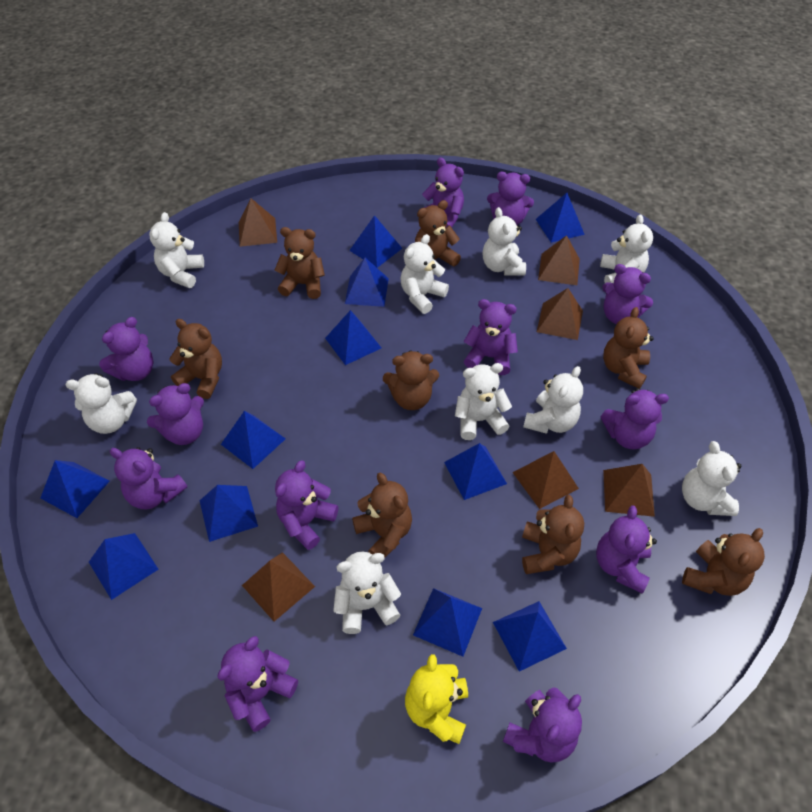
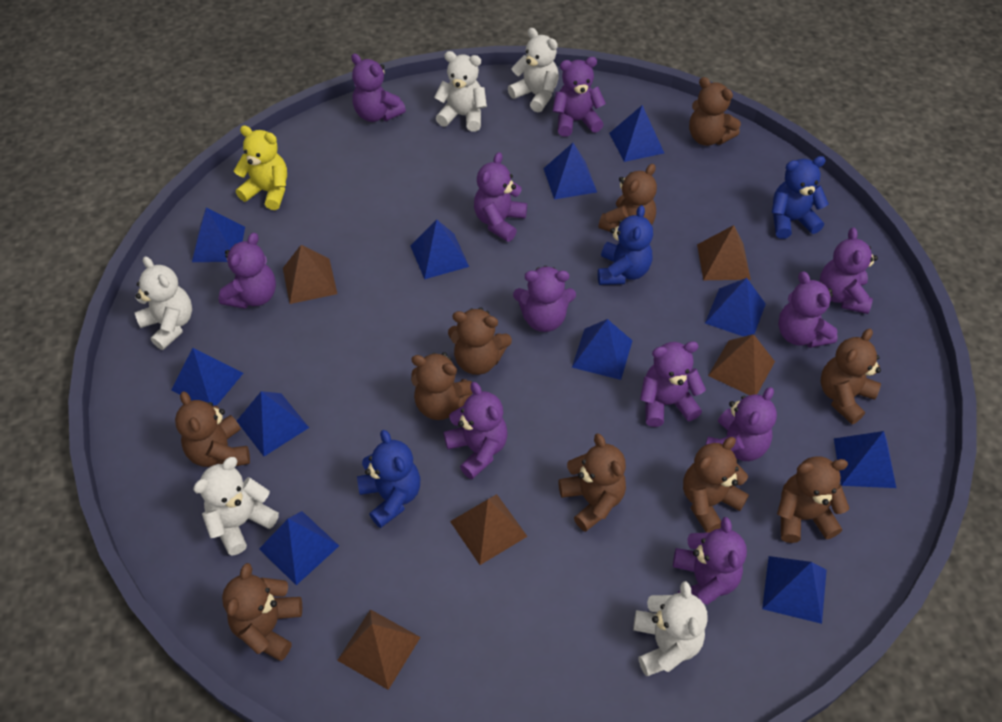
blue teddy bear: none = 0 -> [357,430,420,528] [598,205,653,285] [772,156,829,239] = 3
brown pyramid: [239,198,277,247] [242,552,315,622] [512,451,579,509] [537,288,583,340] [538,235,580,285] [603,464,655,517] = 6 -> [283,245,337,304] [337,609,421,690] [450,494,528,565] [697,225,751,280] [708,334,775,395] = 5
brown teddy bear: [169,319,222,399] [274,227,325,299] [352,472,412,557] [383,350,439,410] [415,200,461,275] [522,495,584,574] [603,307,654,389] [682,528,765,596] = 8 -> [175,391,250,467] [222,563,302,661] [411,352,473,420] [448,307,512,375] [558,433,626,532] [598,164,657,232] [683,437,749,533] [689,77,741,146] [777,456,849,543] [820,329,881,424] = 10
purple teddy bear: [99,317,154,381] [110,447,187,510] [147,383,204,445] [217,636,298,732] [275,460,338,550] [422,158,464,228] [464,299,518,375] [487,172,534,225] [503,687,582,763] [596,505,657,594] [600,388,669,450] [602,264,653,324] = 12 -> [219,233,276,309] [351,54,406,122] [444,382,508,479] [474,152,527,242] [513,266,576,332] [553,57,606,137] [640,341,706,427] [673,517,747,605] [705,387,777,461] [778,271,838,348] [820,228,878,314] = 11
white teddy bear: [66,373,137,434] [149,212,204,288] [333,552,401,634] [401,234,449,314] [455,363,512,440] [482,207,526,276] [523,366,583,434] [600,214,653,283] [682,441,742,516] = 9 -> [135,256,192,350] [193,457,279,556] [434,51,487,132] [508,28,559,112] [633,581,708,676] = 5

